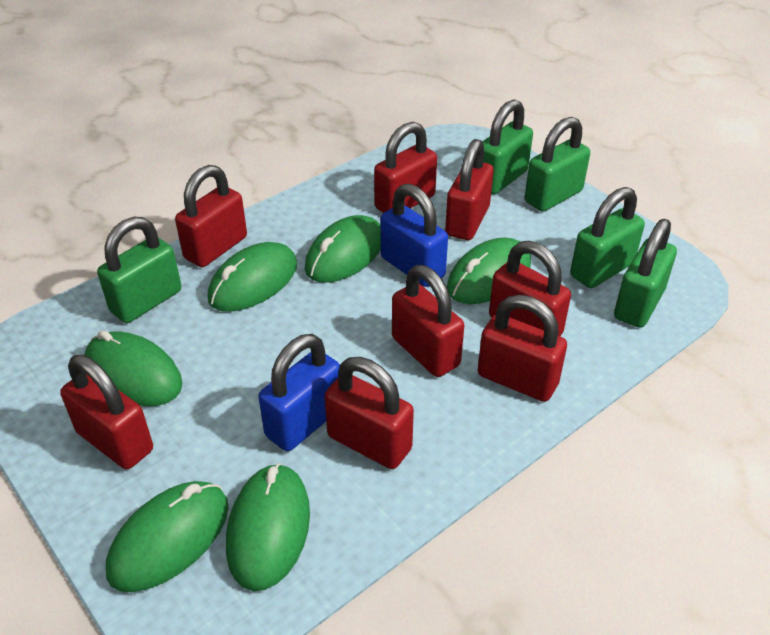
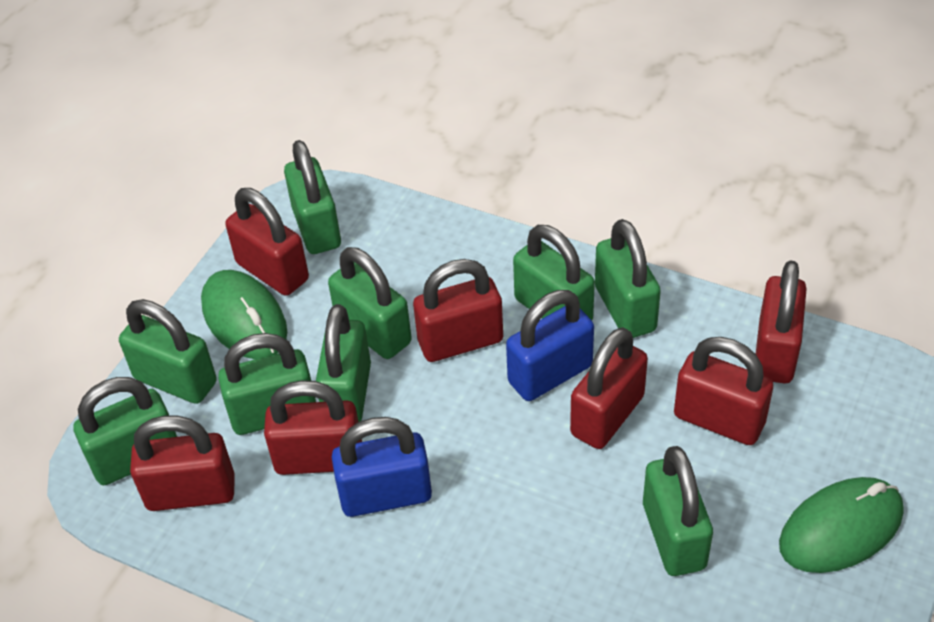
green mouse: [84,330,183,406] [106,481,229,592] [208,242,297,312] [226,463,310,591] [305,215,381,283] [447,238,531,304] = 6 -> [201,270,287,359] [779,477,904,573] = 2
green padlock: [97,217,181,323] [482,99,533,194] [525,117,590,212] [570,187,645,288] [614,219,677,328] = 5 -> [73,377,177,485] [119,299,217,404] [218,333,316,435] [284,140,341,254] [316,304,371,422] [328,247,412,359] [513,225,595,320] [595,219,661,338] [643,446,713,576] = 9
red padlock: [60,355,153,469] [175,165,247,267] [324,357,414,469] [374,122,437,213] [392,265,464,377] [445,139,493,240] [478,295,567,402] [489,241,571,336] = 8 -> [130,416,235,511] [225,188,309,296] [264,380,362,475] [413,259,503,362] [570,327,648,449] [674,337,773,445] [756,260,807,383] = 7

